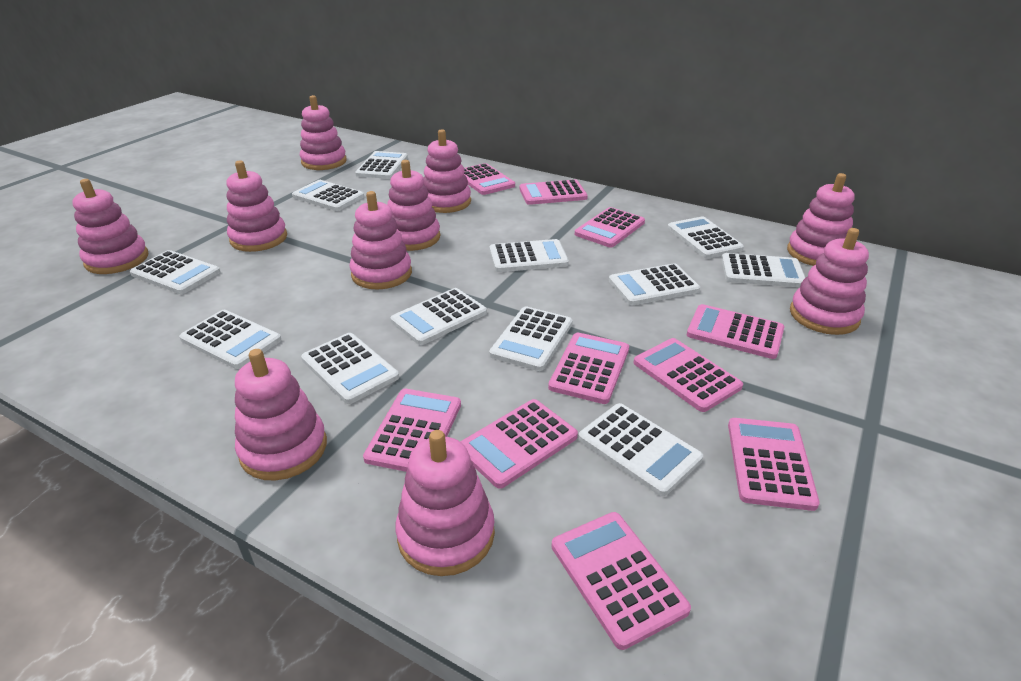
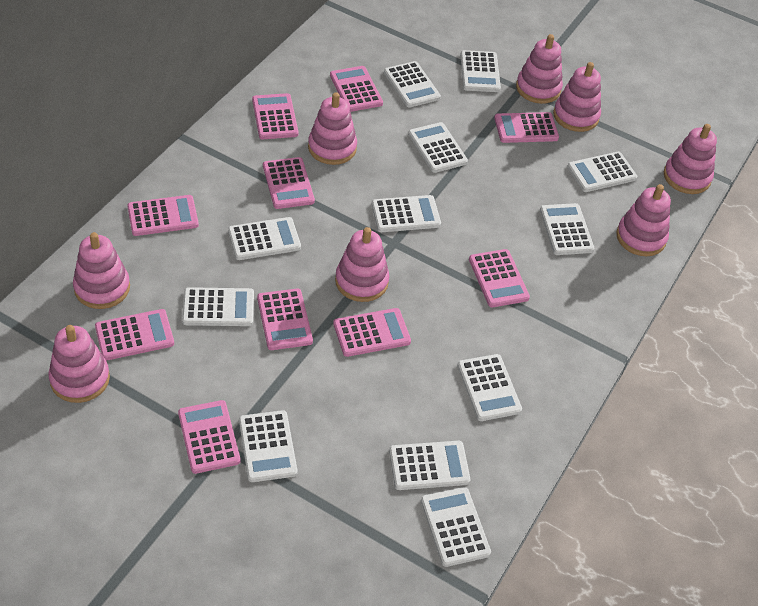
pink stacking toy: [72,179,148,274] [226,160,287,252] [235,349,327,481] [300,95,347,170] [350,191,412,289] [387,160,440,251] [395,430,495,576] [424,129,471,213] [787,173,855,266] [790,228,869,335] = 10 -> [48,325,110,403] [73,232,130,309] [308,92,357,165] [335,227,389,302] [516,34,563,104] [553,62,601,132] [616,184,671,256] [664,124,717,194] = 8

